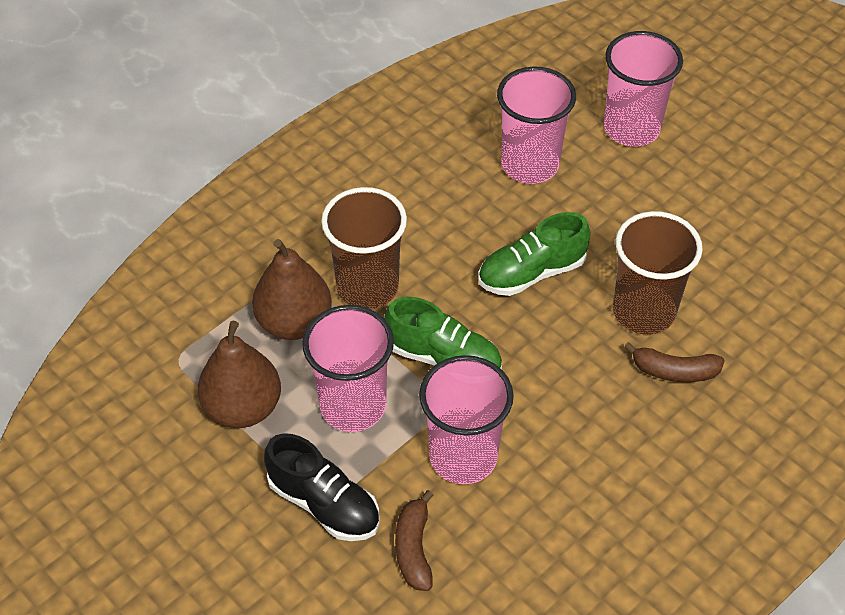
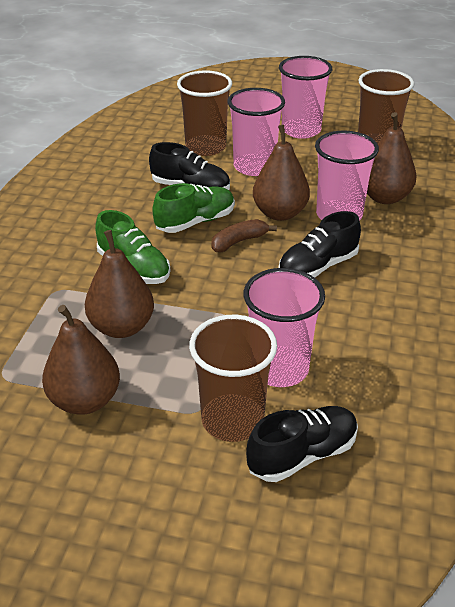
black shoe: [264,433,379,541] = 1 -> [149,142,230,190] [246,406,358,482] [279,211,361,278] = 3
brown banana: [395,490,433,591] [624,342,725,382] = 2 -> [211,219,277,252] = 1
brown cup: [321,187,407,309] [613,211,703,335] = 2 -> [177,70,232,156] [189,315,277,442] [358,69,414,144] = 3
brown pear: [198,321,281,428] [252,239,332,340] = 2 -> [42,305,120,415] [85,230,154,338] [253,125,310,221] [367,112,417,204] = 4

